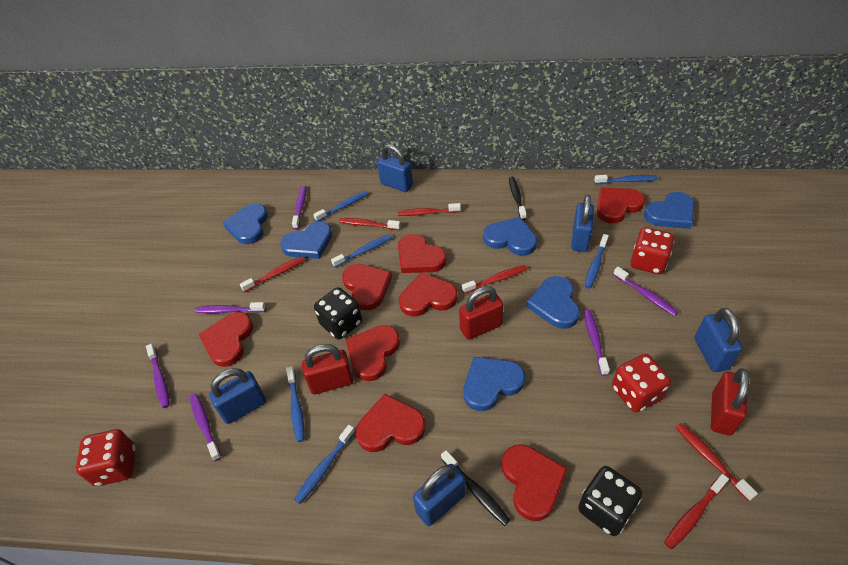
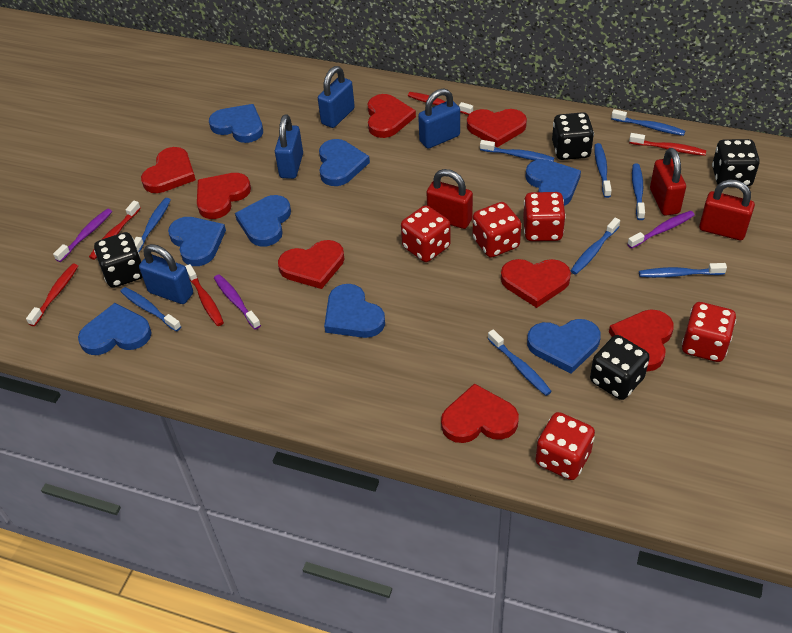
black dice: [314,287,362,339] [578,466,642,536] = 2 -> [94,232,143,288] [552,112,594,160] [590,335,650,400] [712,139,760,186] = 4
black toothbrush: [441,450,511,526] [509,176,526,220] = 2 -> none = 0
blue heart: [223,203,268,244] [280,221,332,259] [463,357,525,411] [483,217,537,256] [526,276,580,329] [644,192,695,229] = 6 -> [78,303,152,355] [168,217,226,266] [209,104,263,143] [235,195,291,246] [319,139,370,186] [324,284,385,338] [525,159,581,206] [527,319,601,374] = 8
blue padlock: [209,368,266,424] [377,144,413,192] [413,464,466,526] [571,194,594,252] [695,308,742,372] = 5 -> [139,244,193,304] [275,114,303,179] [318,66,355,128] [418,88,460,149] = 4
blue toothbrush: [286,367,305,442] [294,425,355,504] [313,191,369,221] [331,234,392,267] [585,234,609,289] [594,175,658,184] = 6 -> [121,287,181,332] [134,198,171,252] [480,140,554,162] [488,329,552,396] [571,218,620,275] [595,143,612,198] [611,109,685,136] [632,164,645,220] [639,263,727,278] = 9
purple toothbrush: [146,344,170,408] [190,393,221,461] [195,302,266,313] [292,186,306,229] [584,309,610,376] [613,267,679,316] = 6 -> [53,209,112,262] [214,274,261,330] [627,211,695,249] = 3
red dice: [76,429,136,486] [612,354,671,413] [630,227,674,274] = 3 -> [401,205,451,262] [473,202,521,258] [523,192,566,241] [536,412,595,480] [682,302,736,362] = 5
red toothbrush: [240,256,305,292] [339,218,401,230] [398,203,461,216] [462,265,527,294] [664,474,729,549] [676,423,758,501] = 6 -> [26,264,78,326] [89,201,141,260] [185,264,224,326] [408,92,473,115] [629,133,706,156] = 5

